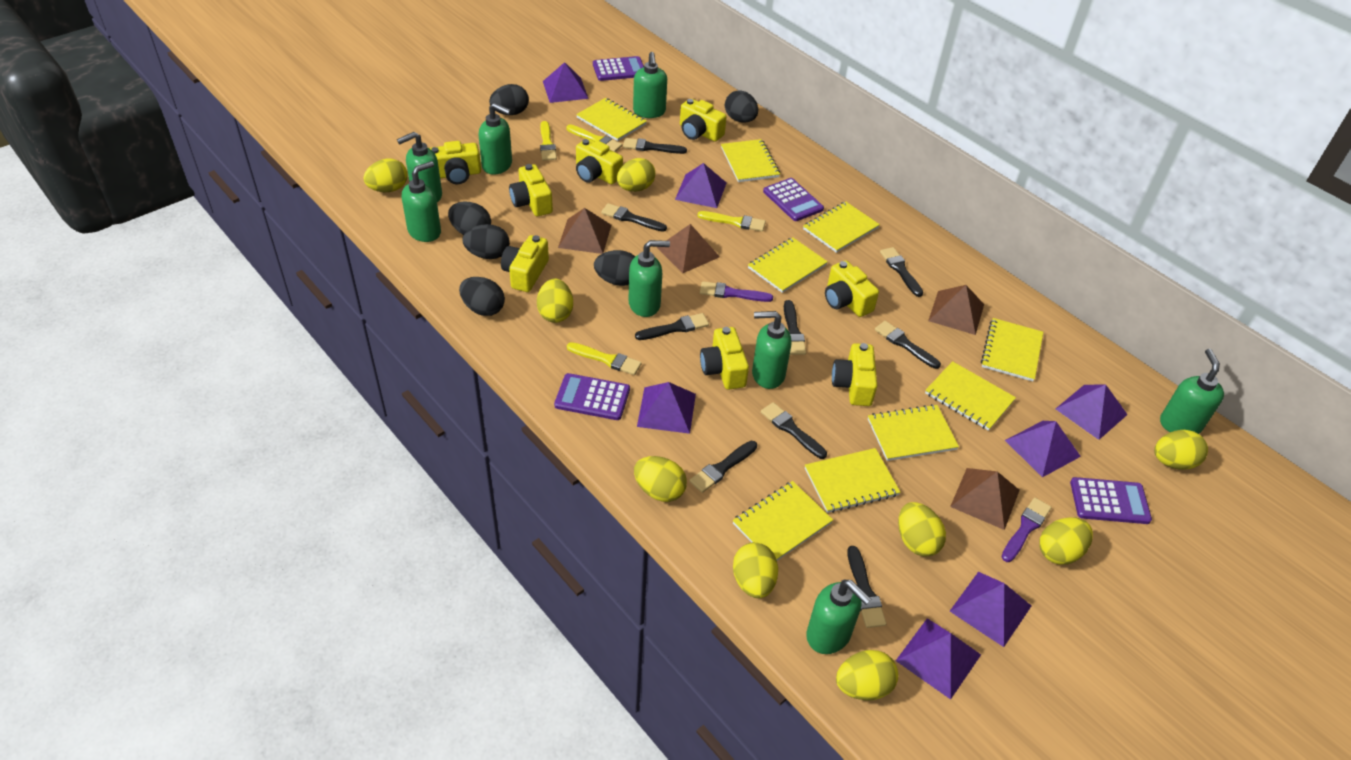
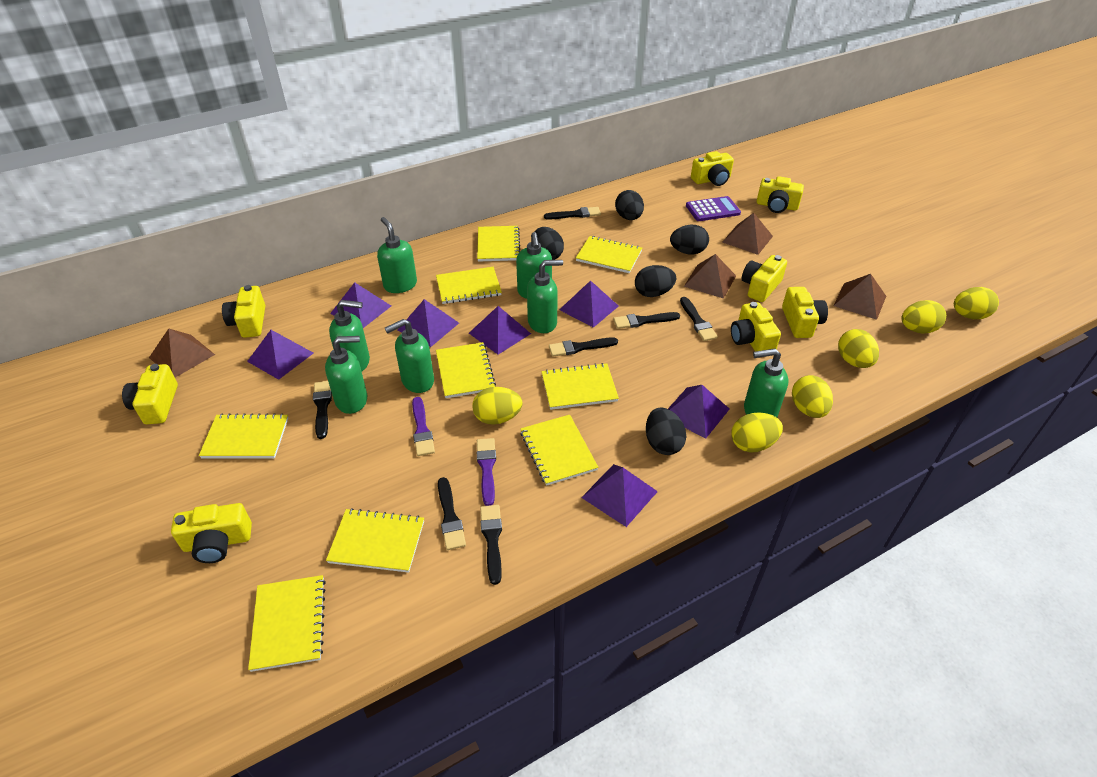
black brush: [601,203,667,232] [623,138,687,154] [635,313,709,340] [689,441,757,493] [761,402,827,459] [784,300,806,355] [847,546,886,628] [875,321,941,369] [880,247,923,297] = 9 -> [313,381,332,439] [438,477,466,550] [480,505,502,585] [544,207,601,220] [549,337,618,357] [613,312,680,329] [680,297,718,341] = 7
black egg: [448,202,491,235] [459,277,505,316] [462,224,510,259] [489,84,529,115] [594,250,635,286] [725,90,758,123] = 6 -> [535,227,564,260] [615,190,644,220] [635,265,676,297] [646,407,686,455] [670,225,709,255] = 5
green soap dispenser: [397,132,442,202] [402,161,441,242] [479,103,512,175] [629,240,670,317] [633,52,667,118] [752,311,791,389] [806,580,871,654] [1160,349,1224,434] = 8 -> [325,336,367,414] [329,300,370,371] [377,217,417,293] [385,319,434,393] [516,232,552,299] [527,260,563,333] [744,349,788,417] = 7
purple calculator: [554,373,630,420] [593,56,644,81] [763,178,824,221] [1070,477,1152,524] = 4 -> [686,196,741,221] = 1
yellow brush: [540,121,557,160] [566,124,622,152] [567,342,642,375] [697,211,766,232] = 4 -> none = 0
yellow egg: [363,159,408,192] [537,278,573,323] [617,158,655,192] [634,456,687,502] [733,542,778,598] [836,650,898,700] [898,502,946,557] [1039,517,1093,565] [1154,430,1208,470] = 9 -> [472,387,523,425] [731,412,783,453] [792,375,833,418] [838,329,879,368] [901,300,946,333] [954,287,999,319] = 6

